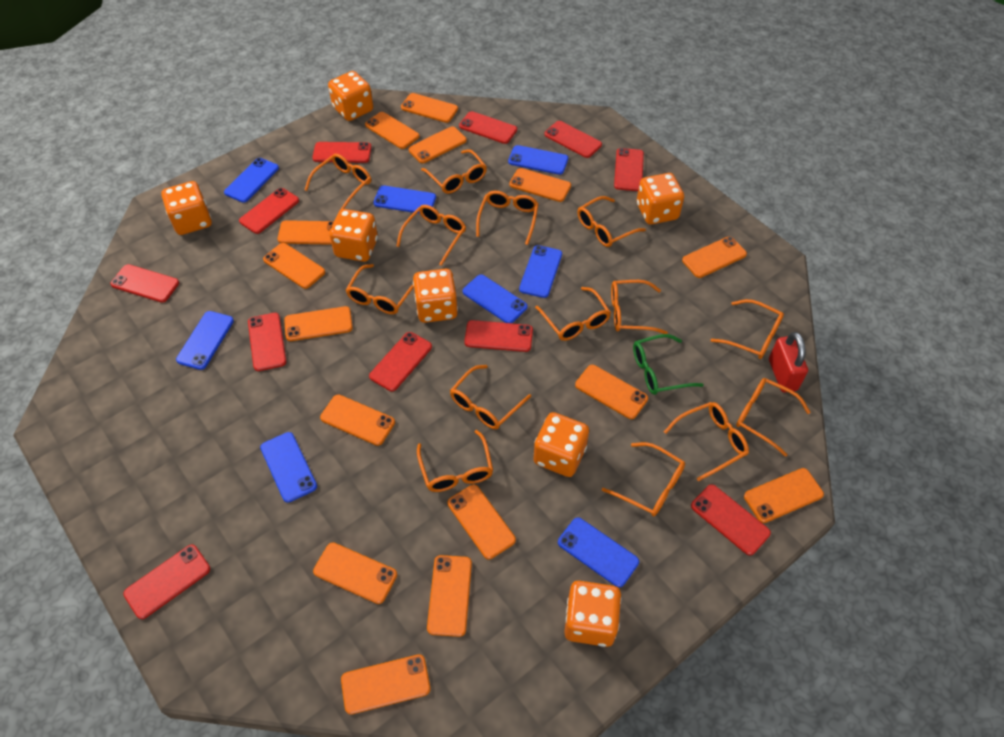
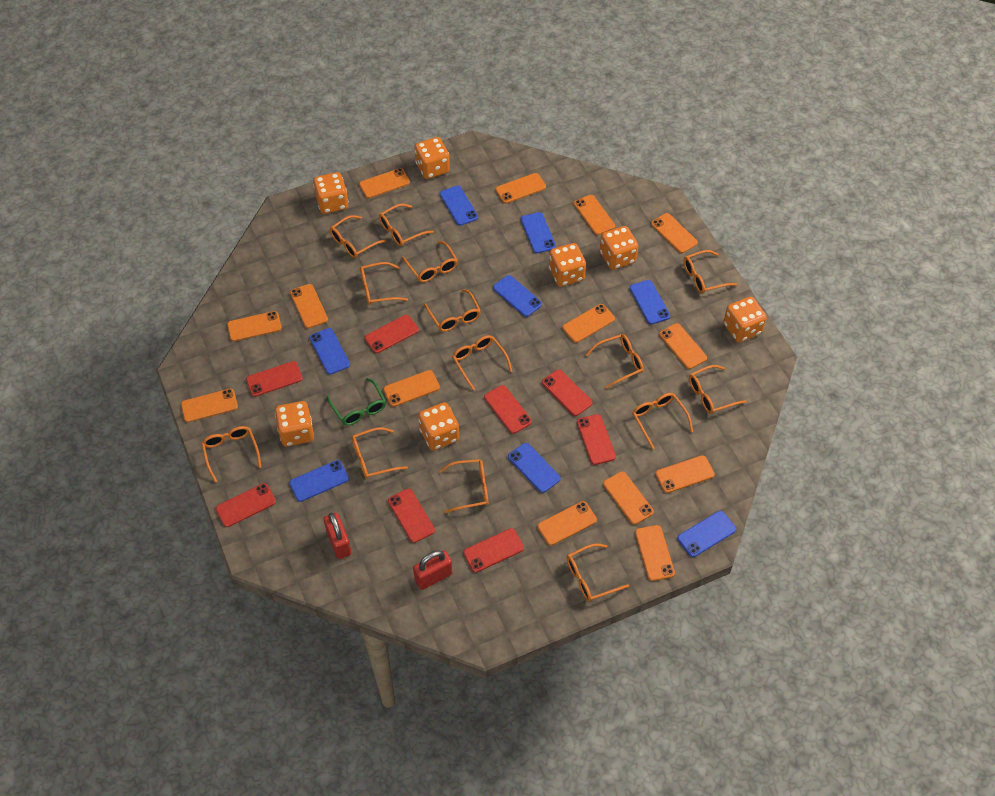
orange phone: [263,243,325,289] [277,220,334,245] [284,306,353,341] [313,542,397,604] [320,394,395,446] [341,654,431,715] [365,112,420,149] [401,93,458,123] [409,126,467,163] [427,555,472,637] [447,485,516,559] [509,168,571,202] [575,365,648,419] [682,236,747,278] [744,468,824,523] = 15 -> [181,389,238,422] [227,311,282,341] [290,284,328,328] [359,168,410,198] [383,370,440,407] [495,173,546,203] [537,501,597,546] [562,304,615,343] [574,195,615,235] [603,472,654,525] [635,525,675,581] [651,213,698,253] [655,455,715,493] [659,323,707,369] = 14
red padlock: [769,332,808,392] = 1 -> [324,513,351,559] [413,550,453,590] = 2
red phone: [111,264,179,303] [123,545,210,619] [239,188,299,234] [248,313,287,371] [312,142,372,163] [369,332,432,391] [459,111,517,144] [464,320,533,352] [544,121,602,158] [614,148,644,191] [691,484,771,555] = 11 -> [215,483,276,527] [246,361,303,397] [364,315,419,353] [388,489,435,543] [463,528,524,573] [484,385,532,434] [542,369,593,416] [577,414,616,465] = 8

